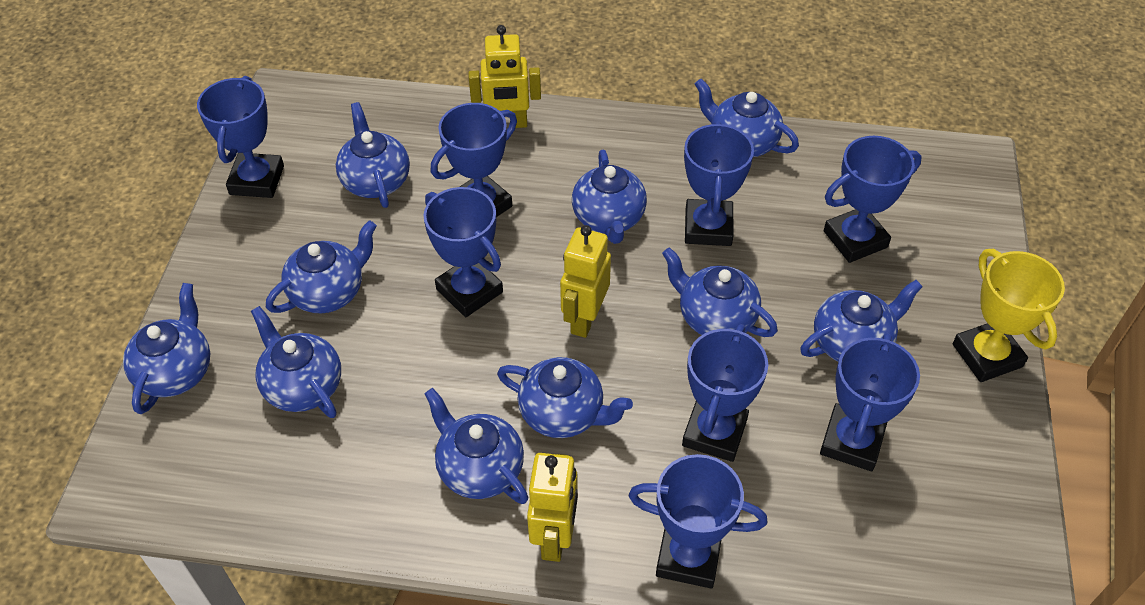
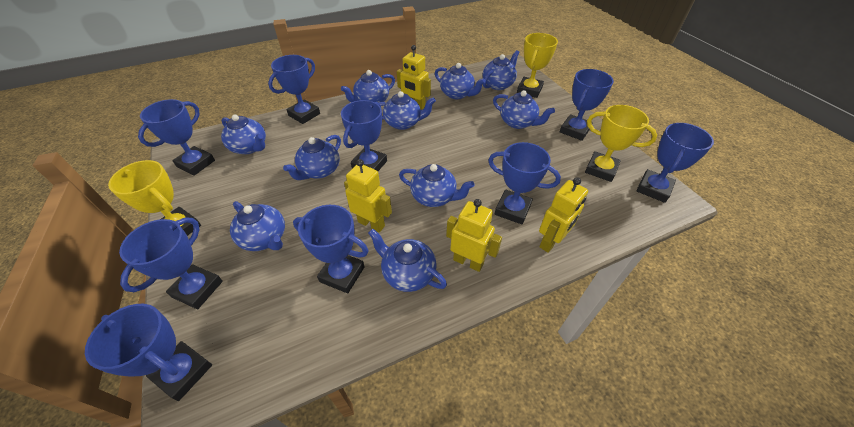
blue trophy: [197,76,284,198] [423,187,503,317] [431,103,517,217] [628,454,767,588] [682,324,768,462] [684,121,754,246] [820,333,920,471] [824,136,922,263] = 8 -> [85,304,212,401] [119,218,223,309] [138,99,215,176] [268,55,320,124] [293,205,369,293] [341,100,387,171] [488,142,561,224] [560,69,614,141] [636,123,714,203] = 9
yellow robot: [468,25,541,128] [527,453,578,562] [560,225,611,338] = 3 -> [344,159,392,233] [397,45,431,110] [446,199,502,272] [539,177,588,253] = 4
yellow trophy: [953,249,1065,382] = 1 -> [108,160,201,236] [517,33,558,98] [585,105,657,182] = 3

